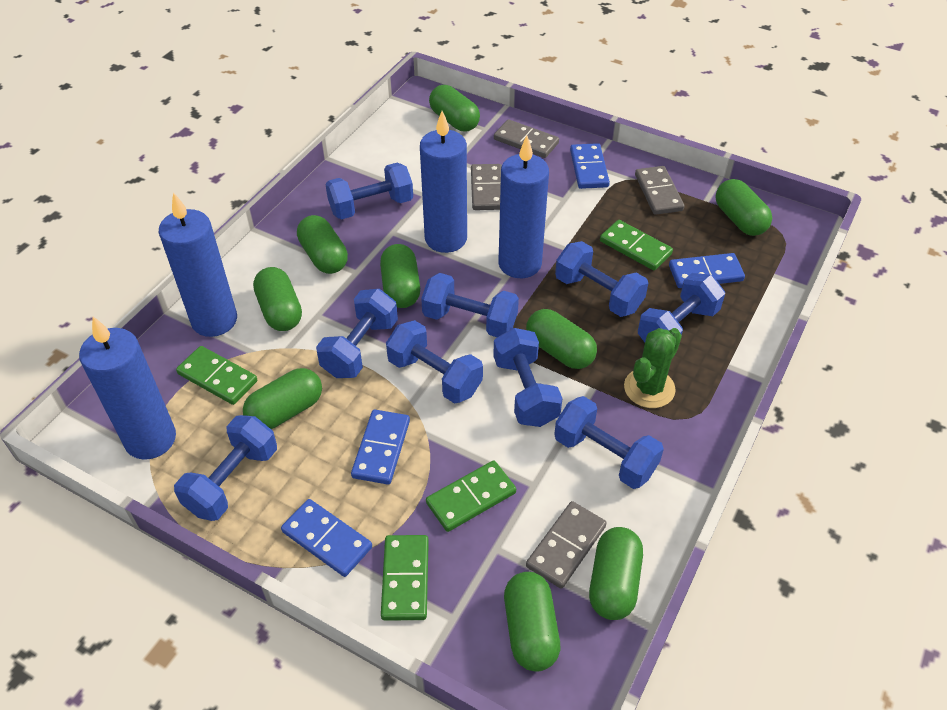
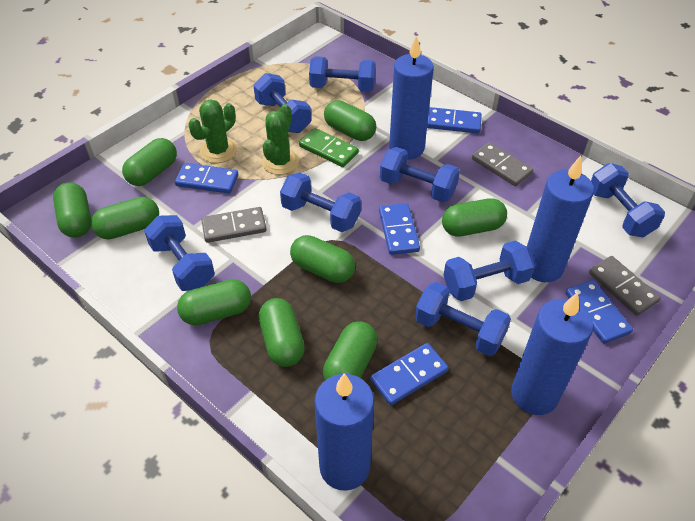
blue domino: [281,499,372,577] [351,410,410,485] [570,143,610,189] [669,253,745,288] = 4 -> [175,163,238,194] [370,343,448,405] [379,203,420,255] [427,107,482,133] [565,280,633,344] = 5
blue dumbbell: [174,415,277,521] [316,289,398,378] [325,162,413,220] [386,320,483,404] [421,273,519,337] [493,328,563,427] [554,396,664,489] [555,241,648,317] [638,273,725,342] = 9 -> [144,215,215,291] [253,73,311,133] [280,172,361,232] [309,56,376,92] [380,147,460,202] [415,282,511,356] [443,241,535,301] [591,163,665,237] = 8
green cactus: [624,328,682,408] = 1 -> [188,99,237,163] [262,104,299,175] = 2
green domino: [176,346,257,405] [381,535,429,621] [426,460,516,532] [600,220,673,270] = 4 -> [299,128,359,167] = 1
grey domino: [471,164,502,210] [494,119,559,158] [526,501,606,589] [635,166,684,215] = 4 -> [201,207,267,243] [472,142,533,186] [589,256,661,316] = 3

